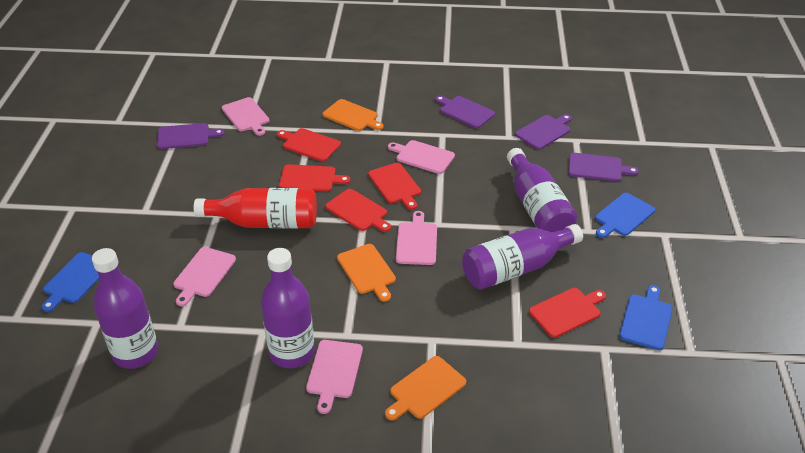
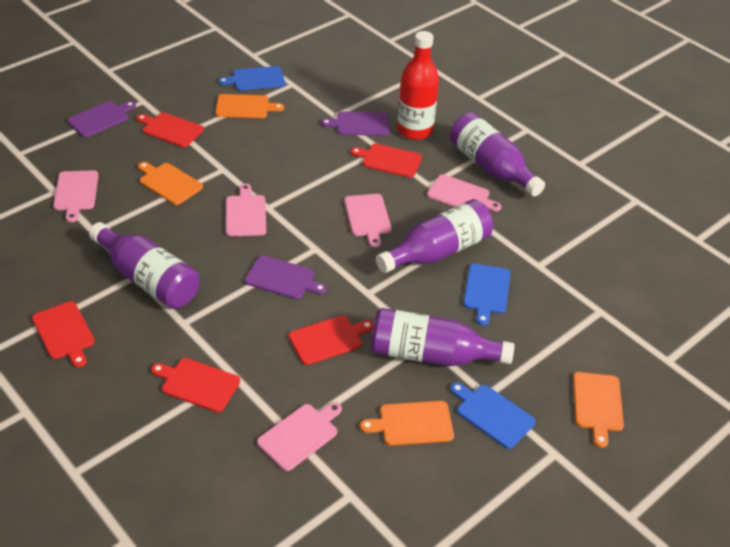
orange cutting board: [322,99,384,131] [337,244,396,302] [385,356,466,420] = 3 -> [138,162,203,205] [215,94,284,118] [360,401,454,446] [573,372,624,448] = 4
purple cutting board: [157,123,225,149] [435,96,495,128] [515,114,572,150] [568,153,639,182] = 4 -> [67,101,136,138] [245,255,327,299] [321,111,389,136] = 3

